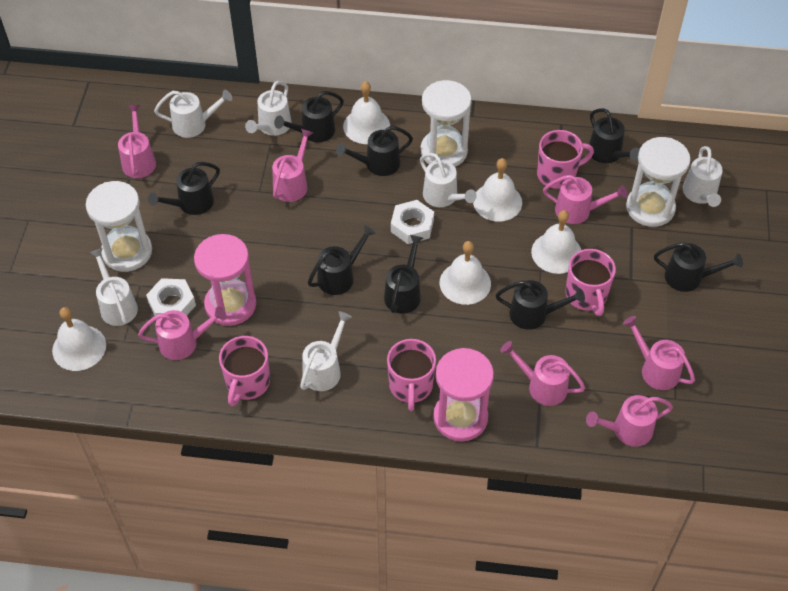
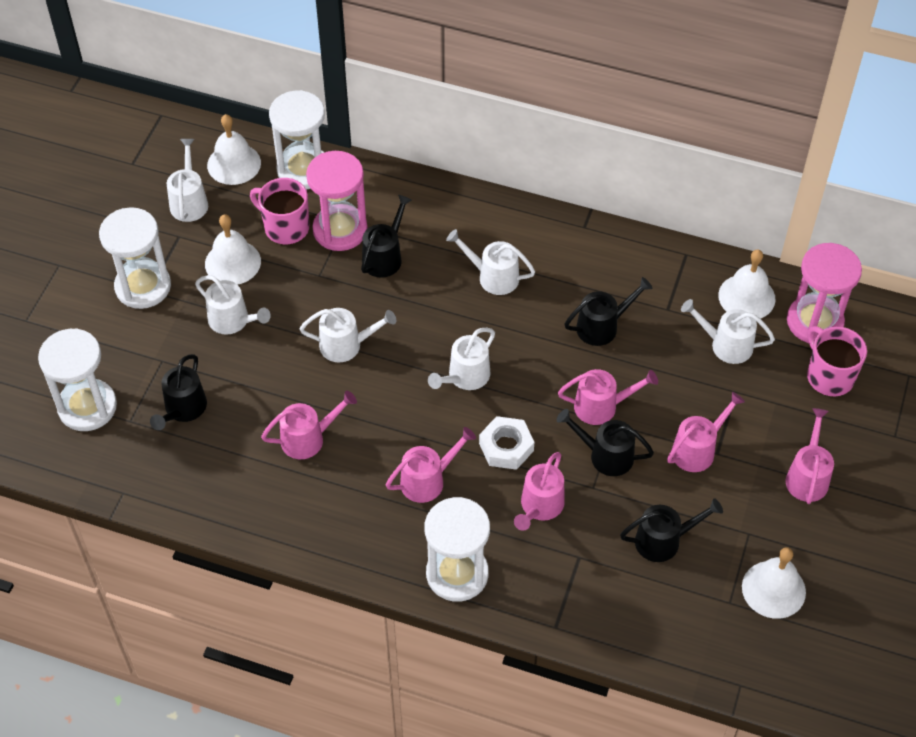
black watering can: [148,162,220,215] [274,91,344,142] [308,225,376,295] [336,126,413,176] [384,235,423,314] [496,280,585,330] [588,108,640,163] [654,242,743,292] = 8 -> [150,354,207,430] [361,195,412,278] [557,409,654,476] [564,277,653,346] [620,498,723,562] = 5
pink mug: [219,336,270,406] [387,339,436,411] [537,130,594,189] [565,249,616,316] = 4 -> [250,178,309,245] [807,326,867,396] = 2
pink watering can: [118,105,156,178] [138,306,226,360] [272,129,313,202] [500,341,585,406] [543,175,627,224] [586,395,673,447] [623,316,695,390] = 7 -> [261,391,357,459] [386,427,476,503] [514,452,565,531] [558,369,658,425] [667,392,745,472] [786,408,834,504] = 6
white bell: [52,307,106,371] [343,81,390,144] [440,241,491,305] [473,158,522,221] [531,210,581,274] = 5 -> [205,214,261,285] [207,114,261,185] [718,249,776,319] [742,547,806,619] = 4
white hourglass: [86,181,152,272] [421,80,472,167] [626,137,691,227] = 3 -> [38,328,117,431] [99,207,171,309] [269,90,325,190] [425,497,490,602] = 4
white nut: [146,278,196,316] [391,200,434,244] = 2 -> [479,416,534,470] = 1

